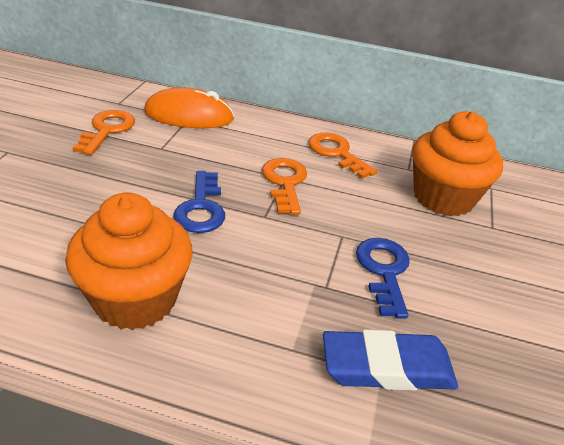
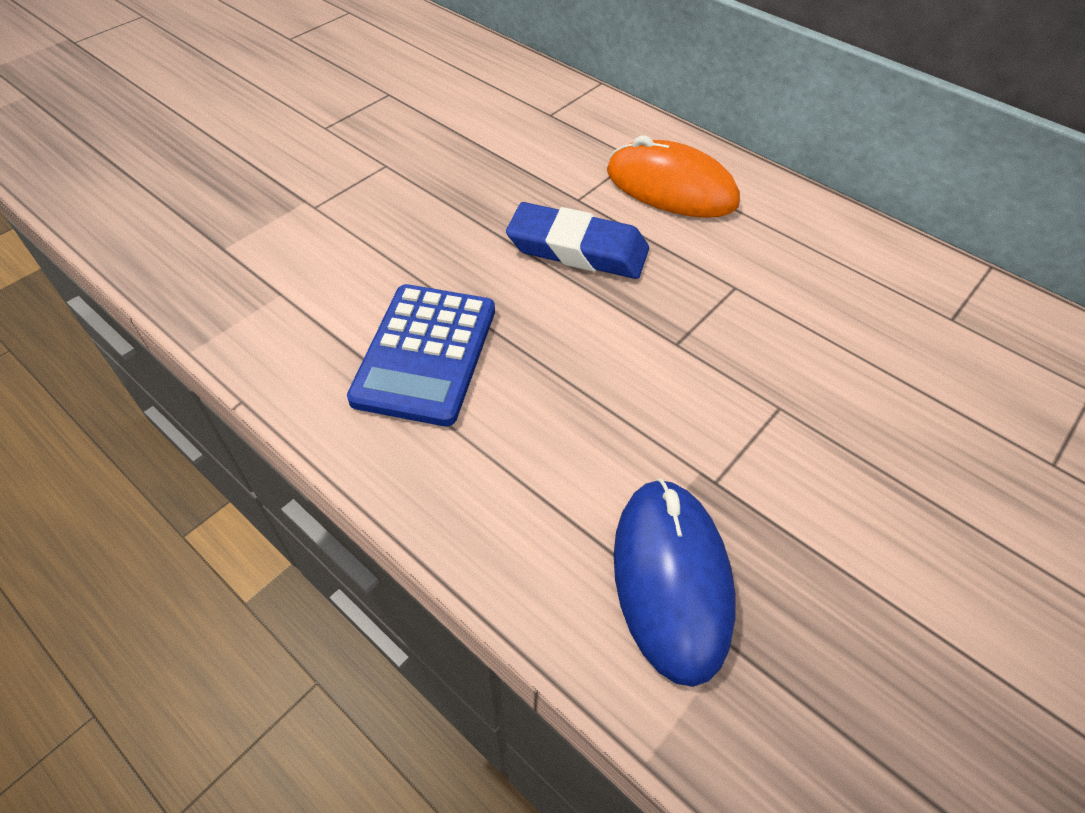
blue calculator: none = 0 -> [347,284,495,426] = 1
blue key: [173,171,225,233] [356,238,410,319] = 2 -> none = 0
blue mouse: none = 0 -> [614,478,736,687] = 1
orange cupcake: [65,192,193,330] [412,111,503,216] = 2 -> none = 0
orange key: [73,110,135,155] [262,158,307,215] [308,133,377,179] = 3 -> none = 0

